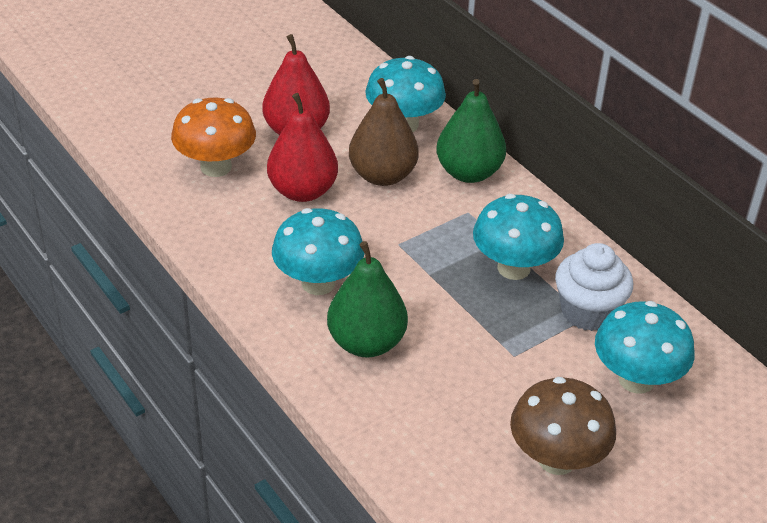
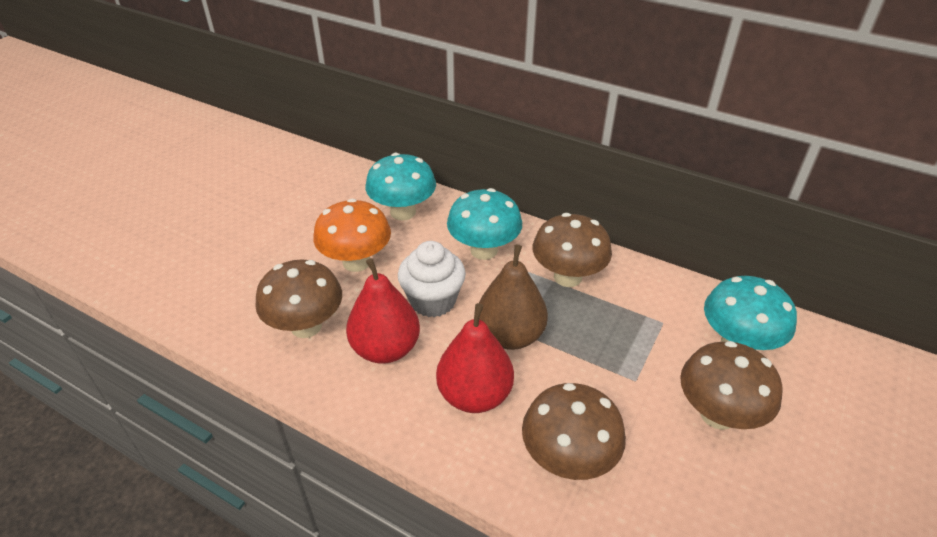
brown mushroom: [510,377,616,475] = 1 -> [255,259,342,338] [522,383,626,480] [533,213,612,287] [680,341,783,430] = 4
green pear: [327,241,408,358] [436,79,506,183] = 2 -> none = 0
turquoise mushroom: [272,208,365,295] [365,56,446,132] [473,194,564,280] [595,301,694,394] = 4 -> [365,153,436,220] [447,188,522,260] [704,276,797,350] = 3

